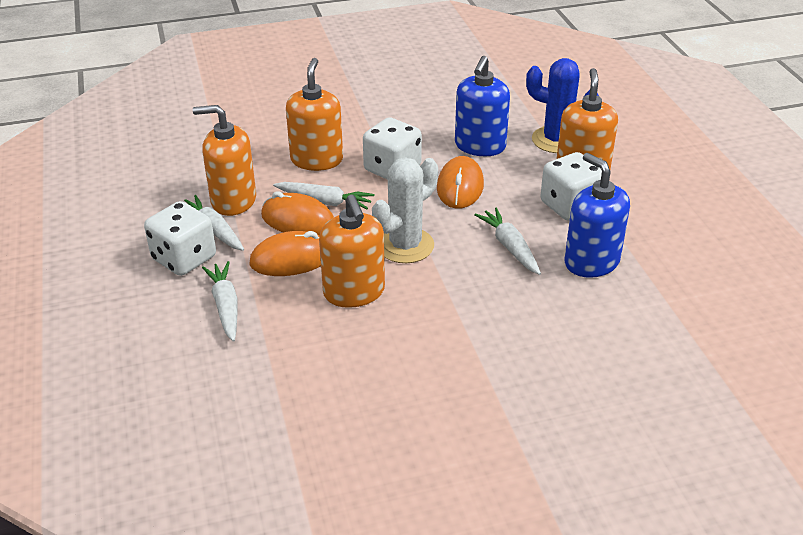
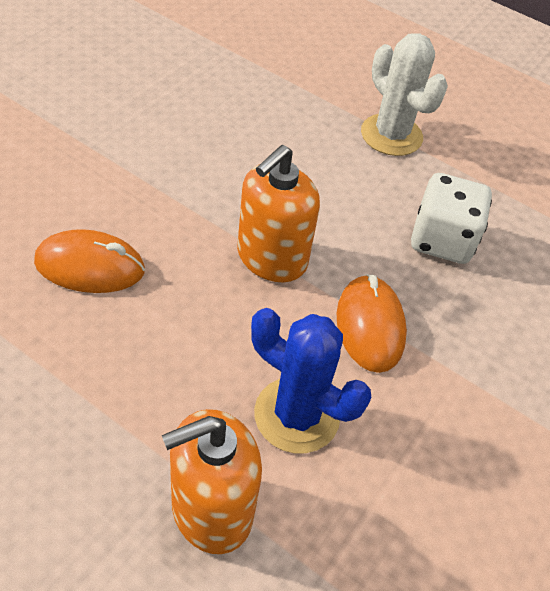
blue soap dispenser: [455,56,510,156] [564,153,630,278] = 2 -> none = 0
orange mouse: [249,231,321,276] [261,191,334,236] [437,156,484,209] = 3 -> [34,229,145,293] [337,274,407,373] = 2
orange soap dispenser: [193,105,256,216] [286,58,343,171] [319,195,385,308] [557,68,618,169] = 4 -> [162,409,262,554] [237,145,320,282] = 2
white carrot: [184,195,244,251] [202,261,238,342] [273,182,375,209] [474,207,541,275] = 4 -> none = 0
white dice: [144,201,216,276] [363,117,422,180] [540,152,602,221] = 3 -> [411,173,492,264] = 1

